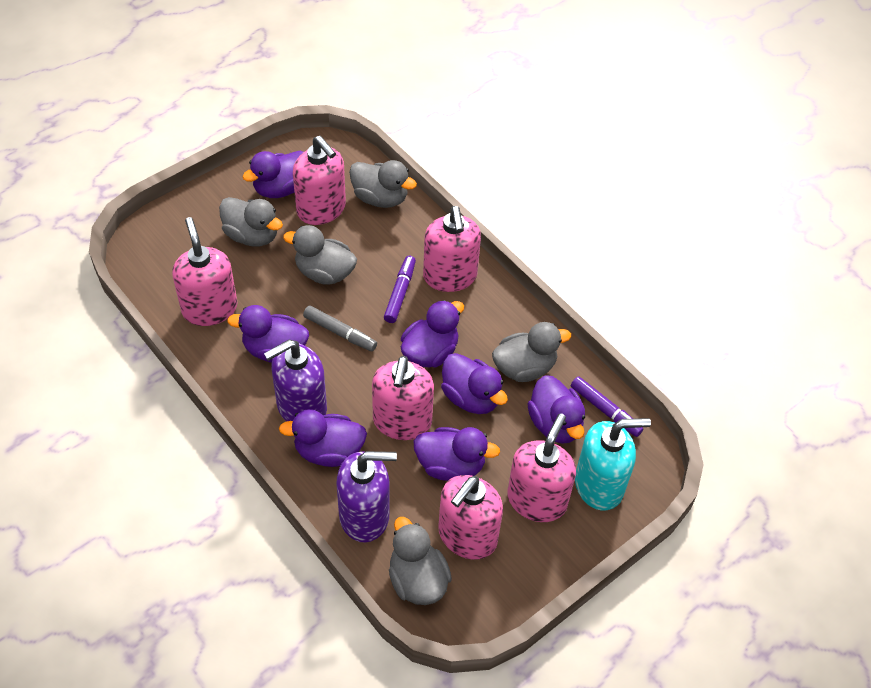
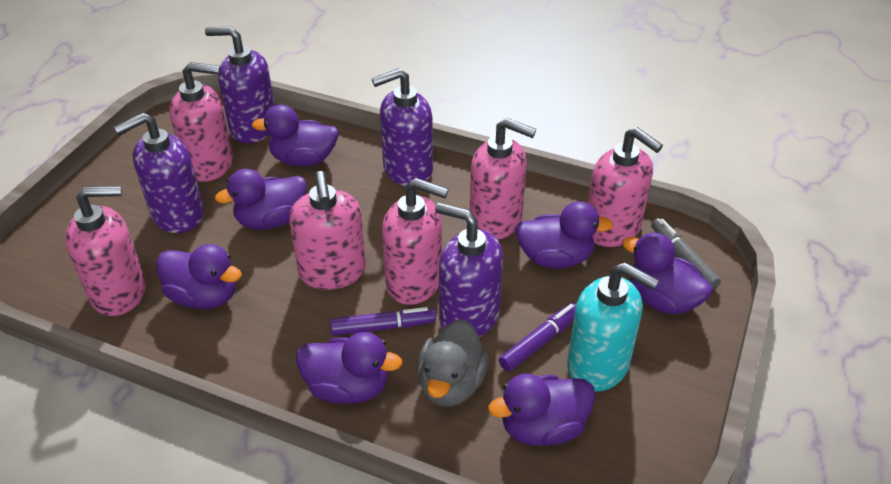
grey duck: [219,197,283,247] [283,225,357,285] [349,160,417,208] [389,517,452,605] [492,322,571,382] = 5 -> [417,319,489,407] = 1
purple soap dispenser: [264,340,327,421] [336,451,397,543] = 2 -> [114,112,204,233] [205,27,275,143] [372,68,433,186] [435,203,503,337] = 4

